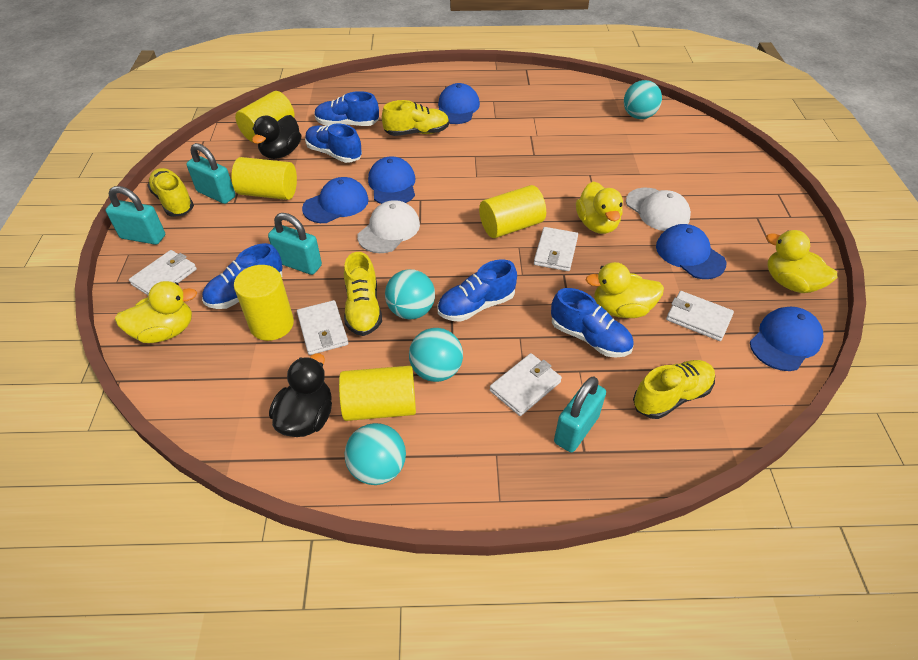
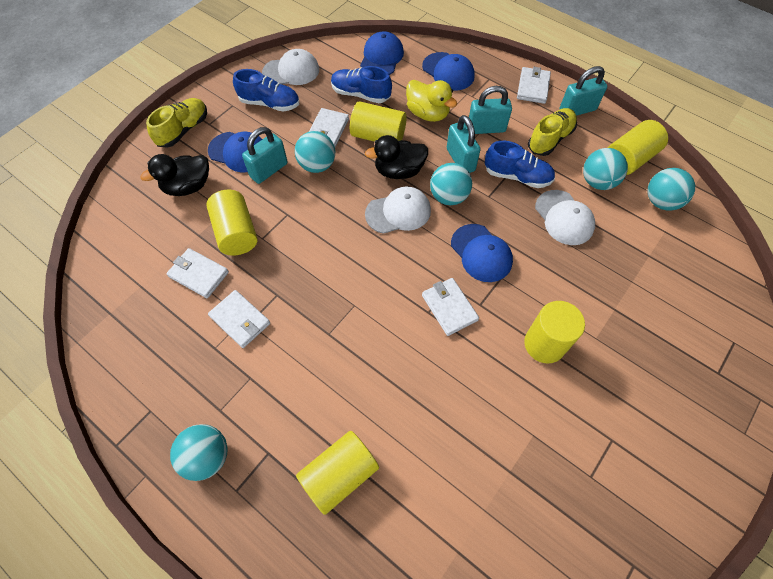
blue cap: [302,177,369,223] [368,156,415,204] [438,83,480,124] [656,224,726,279] [750,307,823,371] = 5 -> [208,132,262,172] [360,31,404,75] [422,52,475,91] [451,224,513,282] = 4
blue shoe: [202,243,283,309] [305,124,362,163] [314,91,379,126] [437,259,517,322] [551,288,634,358] = 5 -> [233,69,299,111] [331,66,392,103] [485,141,555,188] = 3
turquoise ball: [345,423,406,485] [385,269,435,320] [409,328,463,382] [624,80,662,119] = 4 -> [170,424,228,481] [295,131,335,173] [430,163,472,205] [583,148,628,190] [648,168,695,211] = 5
white cap: [357,200,420,253] [626,188,691,231] = 2 -> [262,49,319,85] [365,186,431,234] [535,190,595,245] = 3
yellow duck: [115,281,197,343] [576,182,623,234] [585,262,664,318] [766,230,837,293] = 4 -> [406,80,457,122] = 1
yellow shoe: [147,168,194,217] [344,252,382,336] [382,100,449,136] [633,360,715,419] = 4 -> [146,98,207,148] [528,108,577,156] = 2

